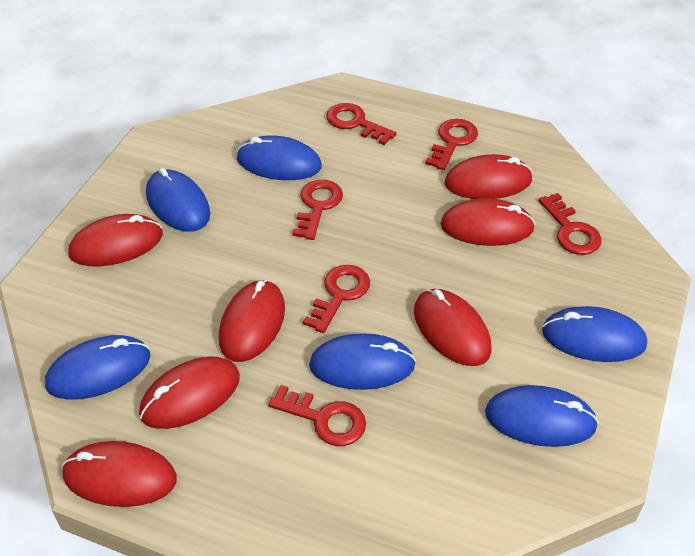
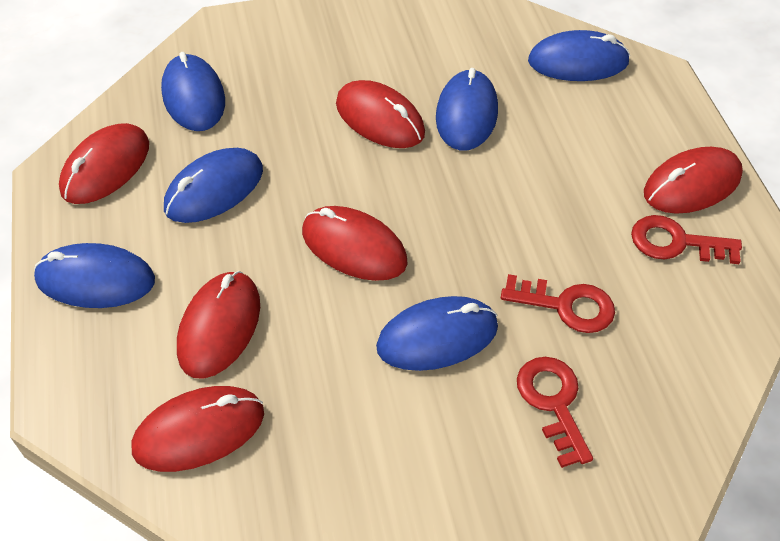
red key: [268,385,366,446] [292,180,343,240] [303,265,370,333] [326,103,396,145] [425,119,478,170] [539,193,602,255] = 6 -> [501,274,615,333] [517,357,593,468] [631,215,742,264] = 3
red mouse: [62,441,177,507] [68,214,163,267] [139,356,240,429] [219,280,285,362] [414,289,491,366] [440,198,535,246] [445,154,533,199] = 7 -> [59,123,149,204] [132,386,264,472] [177,271,260,379] [302,206,408,281] [336,80,425,148] [644,147,743,214] = 6

